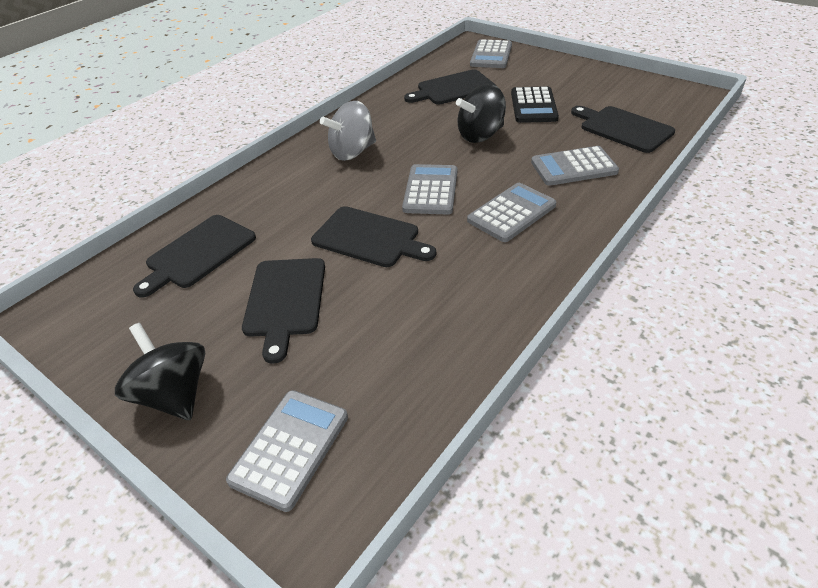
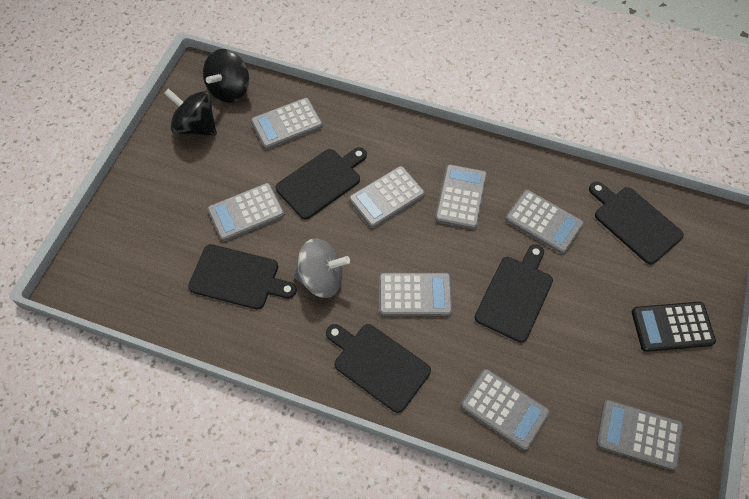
grey calculator: [226,390,348,512] [402,164,457,215] [467,183,556,242] [470,39,512,68] [531,146,619,186] = 5 -> [208,183,285,242] [251,98,323,149] [349,166,425,228] [379,273,452,316] [435,165,487,229] [461,369,550,450] [505,190,584,254] [596,400,683,470] = 8

